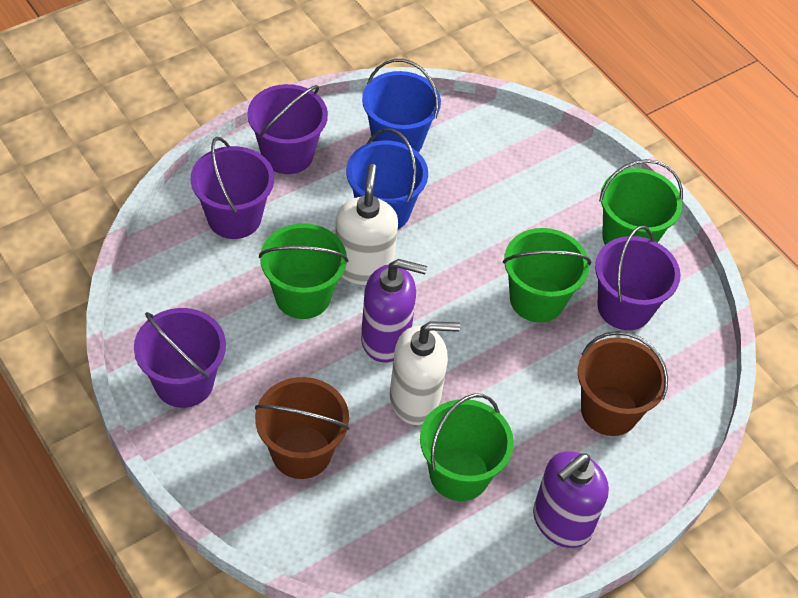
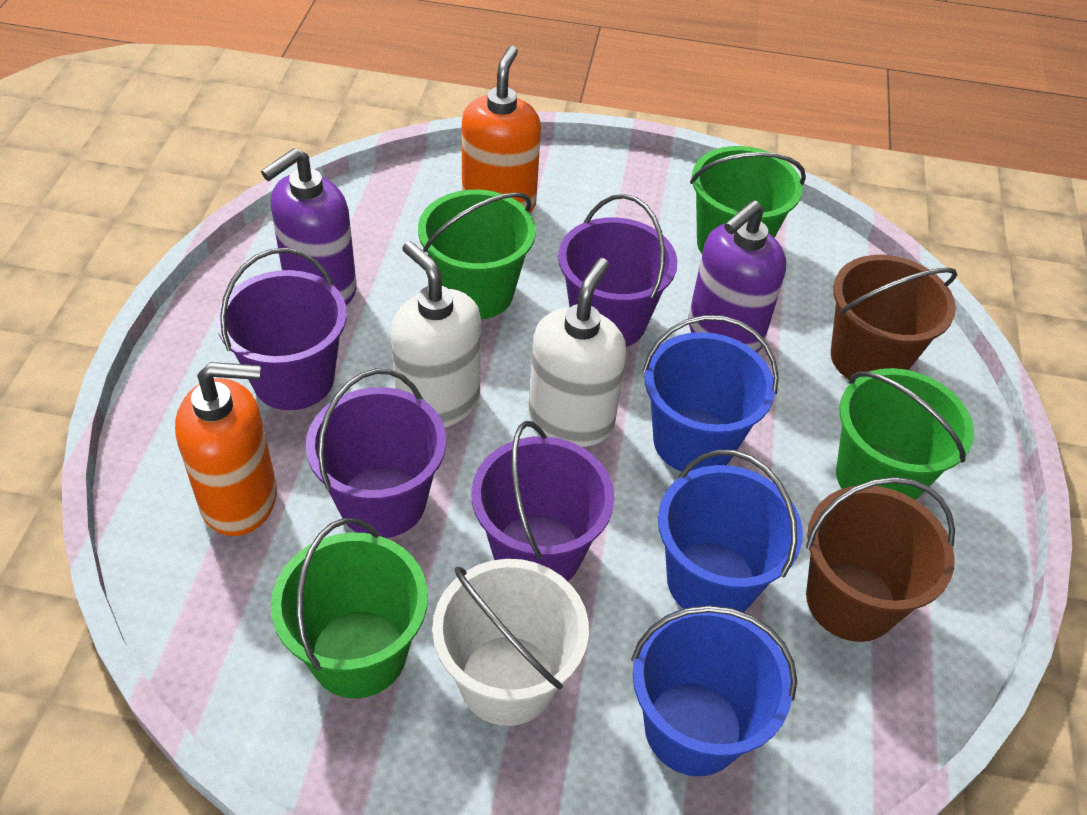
blue bucket: [346,128,428,229] [362,59,441,152] = 2 -> [631,605,797,776] [642,315,779,472] [658,450,803,612] = 3
orange soap dispenser: none = 0 -> [175,362,277,536] [462,46,541,213] = 2
white bucket: none = 0 -> [432,559,589,726] = 1

